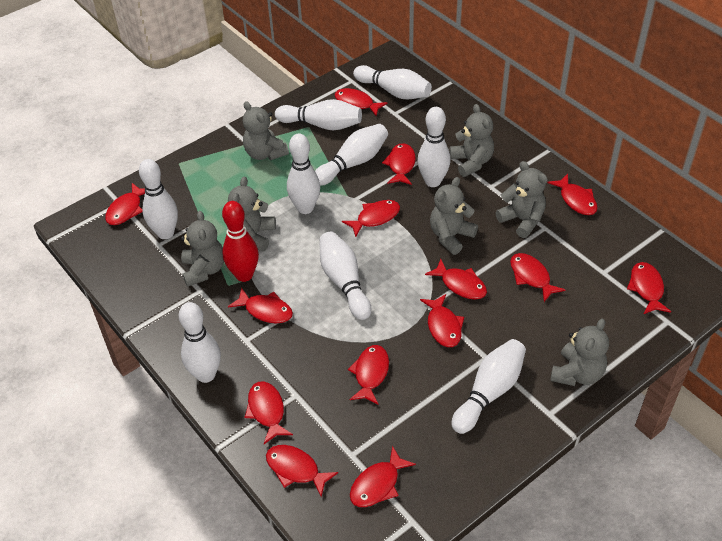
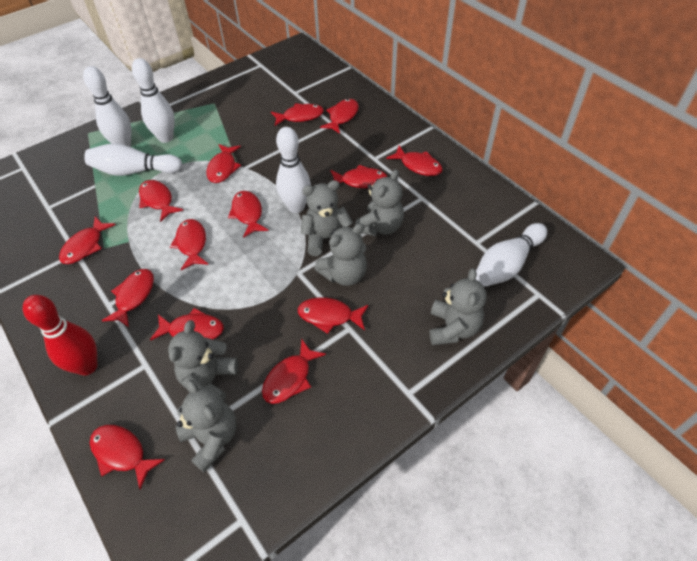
grey teddy bear: [181,211,224,287] [228,177,276,252] [243,101,289,160] [430,177,478,255] [450,104,494,177] [495,161,548,238] [550,319,609,386] = 7 -> [168,320,238,401] [176,380,237,472] [301,180,353,256] [314,223,367,286] [355,169,404,236] [429,268,487,345] = 6
white bowling pin: [139,159,178,239] [179,302,221,383] [275,99,362,130] [287,134,320,214] [315,124,388,186] [319,232,371,320] [353,65,432,99] [417,107,450,187] [452,339,526,434] = 9 -> [83,66,131,147] [84,143,182,176] [132,58,175,143] [276,127,311,213] [476,223,547,286] = 5

